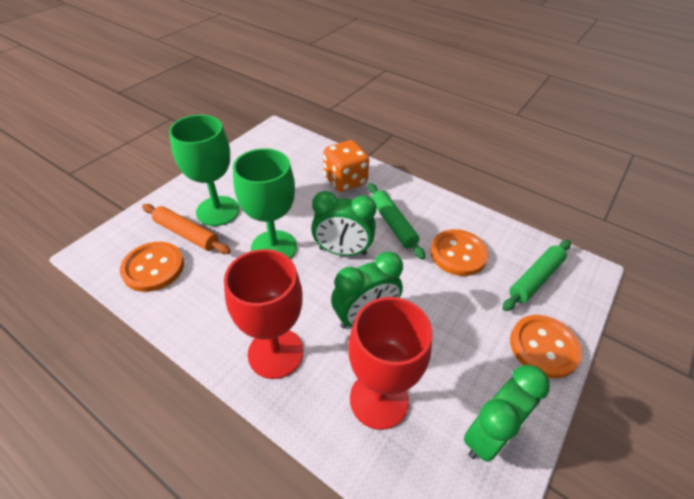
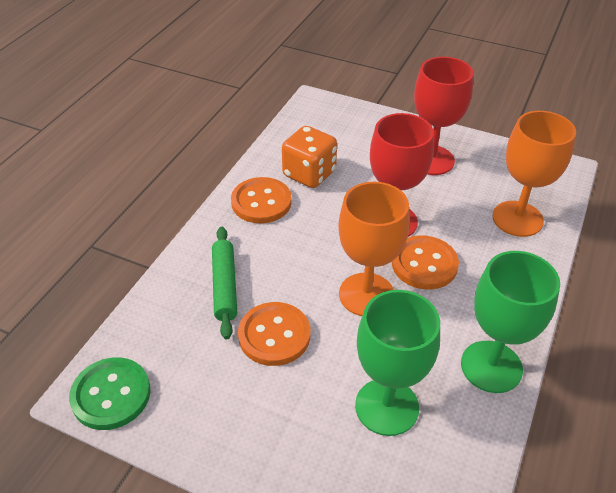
green button: none = 0 -> [69,357,151,430] = 1
green clock: [311,191,376,256] [331,251,403,328] [464,365,550,462] = 3 -> none = 0
green rolling pin: [368,183,425,260] [503,240,571,311] = 2 -> [212,227,237,339] = 1
orange goblet: none = 0 -> [338,182,410,316] [492,111,576,237] = 2
orange rolling pin: [142,204,231,254] = 1 -> none = 0

